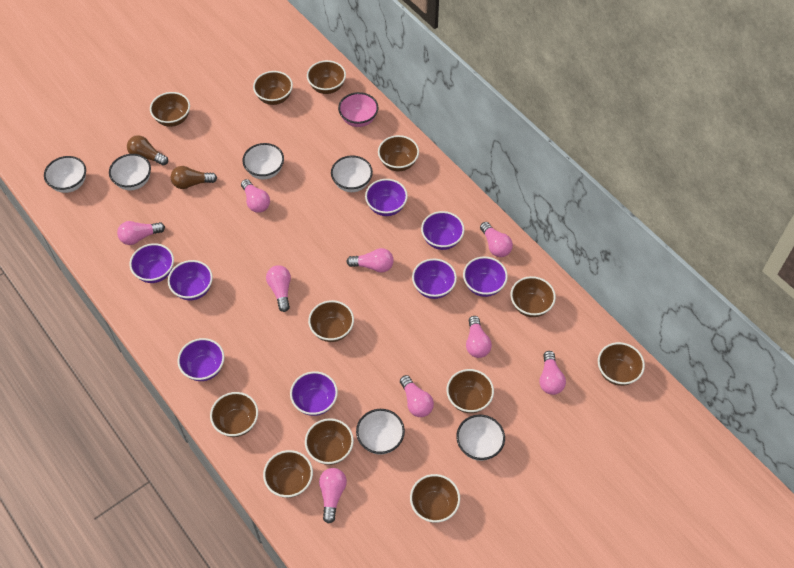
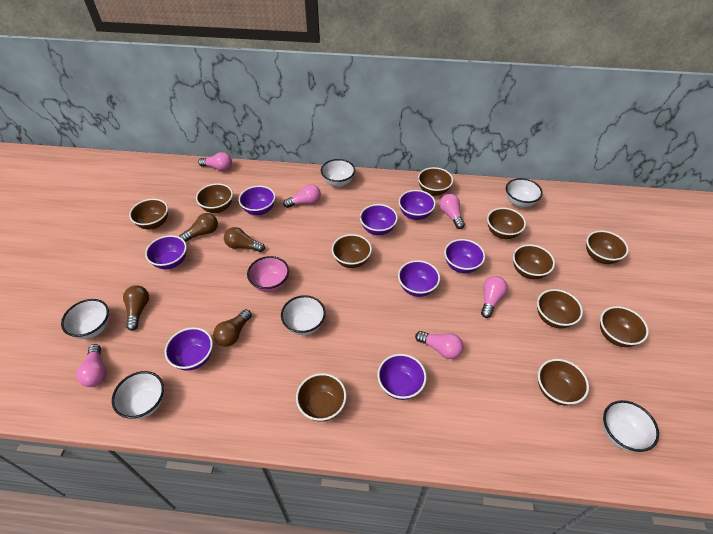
brown bowl: [150,92,190,127] [210,392,258,437] [253,71,293,105] [263,450,313,498] [305,418,354,465] [307,60,346,94] [308,300,354,342] [378,135,419,172] [410,474,460,523] [446,369,494,413] [511,276,556,317] [598,342,645,386] = 12 -> [129,199,168,229] [196,183,233,213] [296,373,346,422] [332,234,372,268] [418,167,453,196] [487,208,526,239] [513,244,555,279] [537,289,583,328] [538,359,589,406] [586,230,629,264] [600,306,649,347] = 11
brown light bulb: [127,135,168,166] [171,166,217,189] = 2 -> [123,285,149,331] [179,213,218,242] [213,309,252,347] [224,227,265,252] = 4
pink light bulb: [117,221,165,245] [241,179,270,213] [266,265,291,312] [319,468,347,524] [346,248,394,273] [400,375,434,417] [466,316,492,358] [480,222,513,257] [539,351,566,395] = 9 -> [76,344,107,387] [198,152,232,171] [283,184,321,208] [415,331,463,359] [439,194,465,229] [481,276,508,318] = 6

